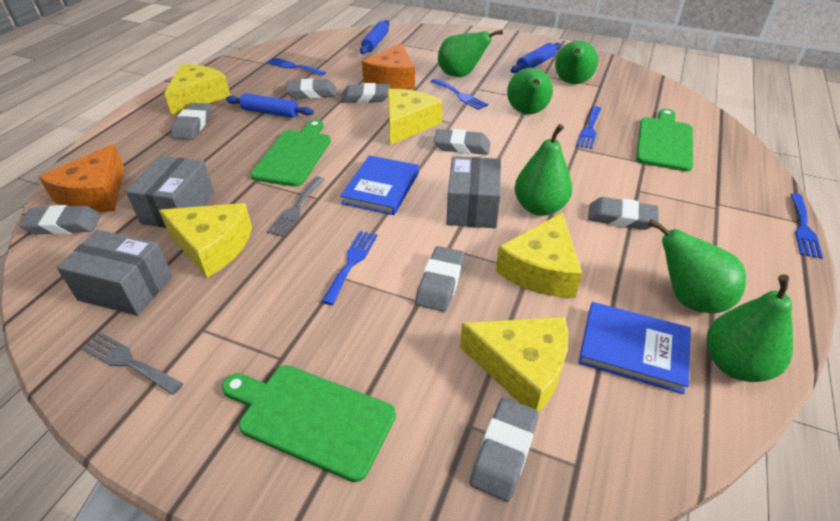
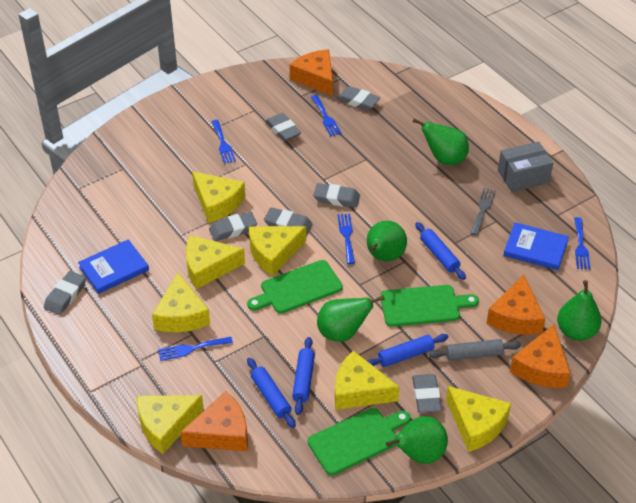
blue rolling pin: [226,93,314,118] [360,20,390,54] [511,43,561,73] = 3 -> [247,358,296,428] [292,337,315,415] [367,334,448,367] [415,222,466,280] = 4
green pear: [438,30,503,77] [507,68,553,114] [514,124,572,216] [555,41,598,84] [648,219,746,313] [707,274,793,382] = 6 -> [317,295,385,342] [367,221,407,261] [386,416,448,464] [413,118,469,165] [557,280,602,341] = 5
grey box: [56,230,172,316] [126,156,214,228] [446,156,501,228] = 3 -> [498,141,553,192] = 1
grey eraser: [19,205,101,235] [171,103,211,139] [286,79,336,98] [341,83,390,103] [415,246,465,312] [434,129,490,155] [470,398,539,502] [588,197,659,230] = 8 -> [44,271,86,315] [209,212,257,241] [264,207,313,236] [265,113,301,141] [313,183,360,208] [337,86,381,110] [412,374,442,413] = 7
grey fork: [82,332,183,395] [267,177,325,237] = 2 -> [471,188,496,235] = 1
grey rolling pin: none = 0 -> [429,339,521,361] = 1
orange cheese: [39,144,124,212] [362,43,415,89] = 2 -> [180,391,248,451] [290,49,333,96] [487,274,545,335] [510,324,570,388] = 4
yellow cheese: [159,203,252,278] [164,64,231,115] [388,89,443,145] [460,317,568,412] [495,212,582,298] = 5 -> [137,395,204,454] [152,272,210,332] [186,235,245,289] [192,171,245,223] [249,226,306,276] [335,350,400,410] [446,386,511,452] = 7

